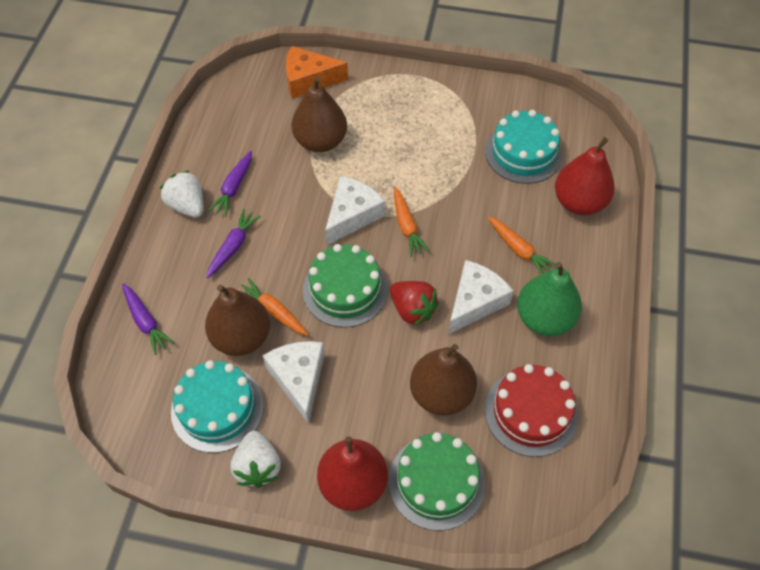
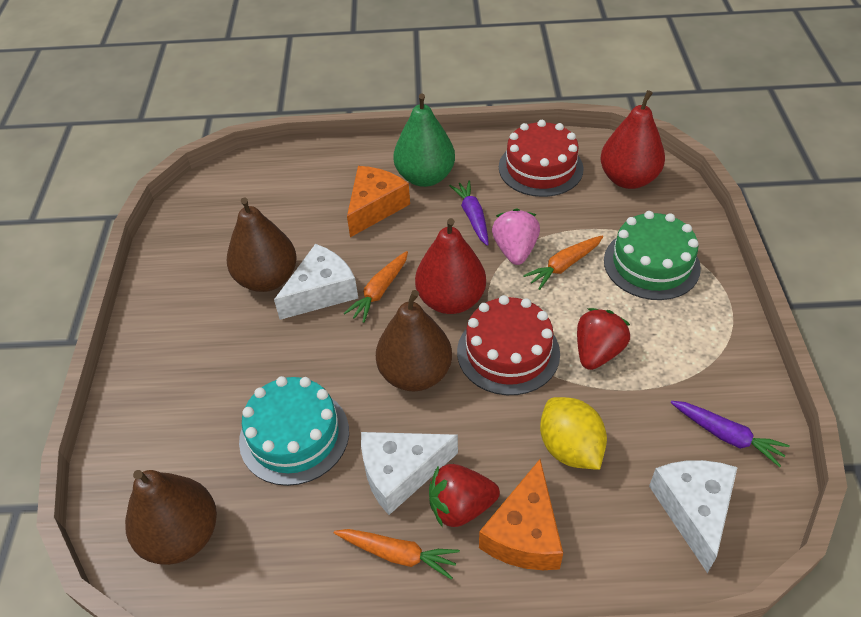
green cake: [303,244,388,327] [389,432,485,531] = 2 -> [604,211,701,300] = 1
orange cheese: [286,46,348,99] = 1 -> [347,166,410,237] [479,459,563,570] = 2
pink strawberry: none = 0 -> [492,208,540,265] = 1
purple carrot: [122,283,175,355] [206,209,261,278] [208,151,252,216] = 3 -> [449,180,489,246] [671,401,790,467] = 2
red cake: [485,364,578,457] = 1 -> [457,295,560,395] [499,120,584,197] = 2
red strawberry: [390,281,439,326] = 1 -> [429,464,500,527] [577,308,630,370] = 2
turquoise cake: [171,360,264,453] [485,110,562,184] = 2 -> [239,376,349,486] = 1
white strawberry: [160,171,204,218] [230,431,281,488] = 2 -> none = 0
yellow lemon: none = 0 -> [540,397,607,470] = 1

